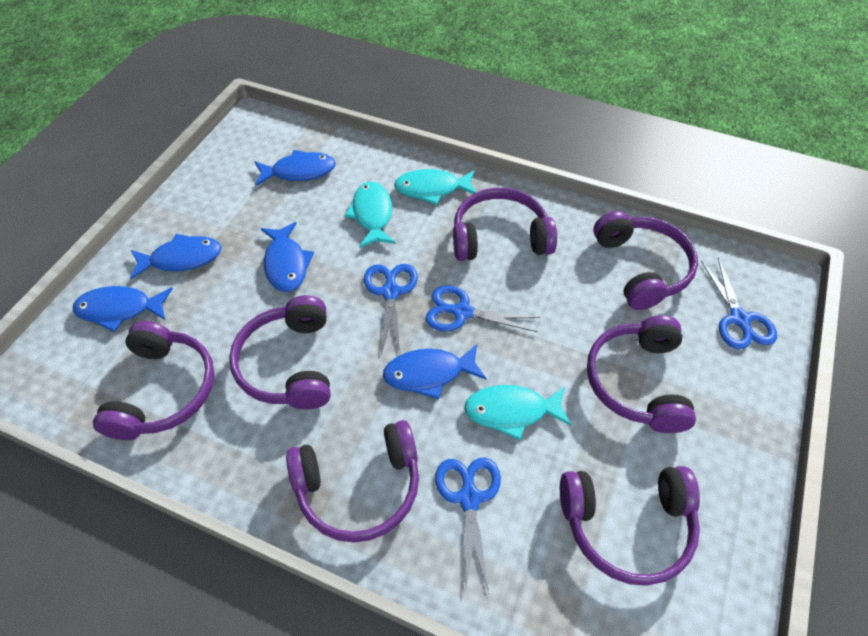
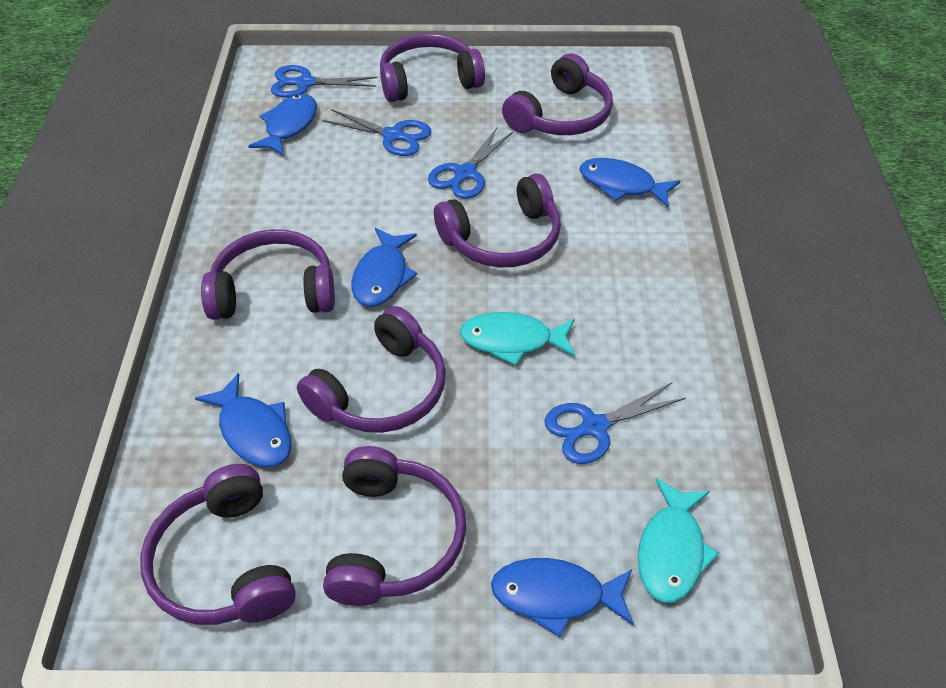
turquoise fish: [344,182,396,248] [394,169,476,205] [464,385,572,440] = 3 -> [460,312,575,366] [638,478,719,603] = 2

